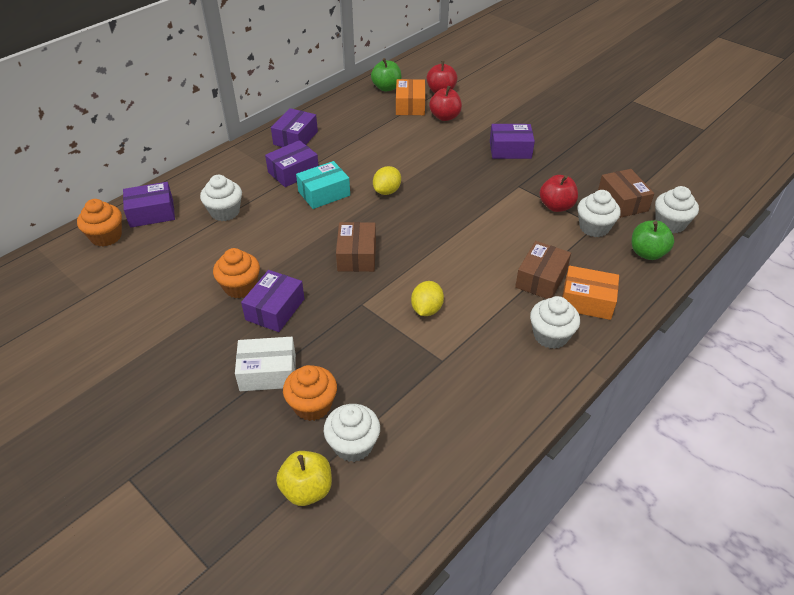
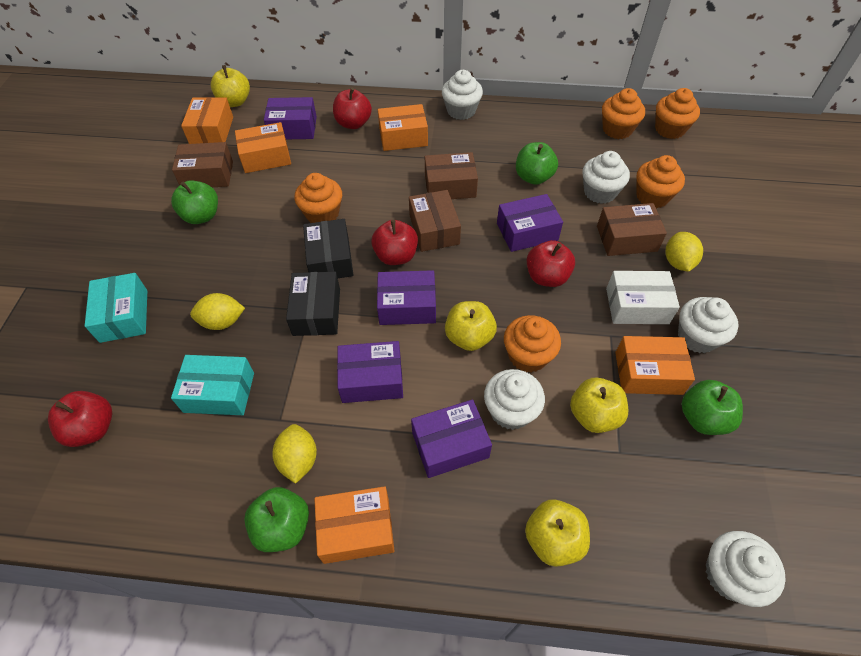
black box: none = 0 -> [286,272,340,336] [303,219,353,278] = 2
brown box: [336,222,376,272] [515,241,571,299] [598,169,654,218] = 3 -> [172,142,233,187] [409,190,461,252] [425,152,478,199] [597,203,667,256] = 4
green apple: [371,58,401,91] [632,221,674,260] = 2 -> [171,180,218,224] [244,487,309,552] [516,142,558,185] [682,380,743,435] = 4
orange box: [396,79,425,115] [562,266,619,320] = 2 -> [181,97,233,144] [235,122,291,173] [314,486,394,564] [378,104,428,151] [615,336,695,395] = 5
orange cupcake: [77,199,122,246] [213,248,260,298] [283,365,337,421] = 3 -> [295,173,342,223] [504,315,561,373] [602,88,645,139] [636,155,685,208] [655,88,700,139] = 5
red apple: [427,61,458,93] [429,86,462,121] [540,175,578,212] = 3 -> [48,391,112,447] [333,88,372,129] [371,220,418,265] [527,240,575,287] = 4
turquoise box: [296,161,350,209] = 1 -> [85,273,147,343] [171,355,254,415] = 2
yellow apple: [276,451,332,506] = 1 -> [211,65,250,107] [445,301,497,351] [525,499,590,567] [570,378,628,433] = 4
yellow lemon: [373,166,401,195] [411,281,444,316] = 2 -> [190,293,245,330] [272,424,317,484] [666,232,703,272] = 3

